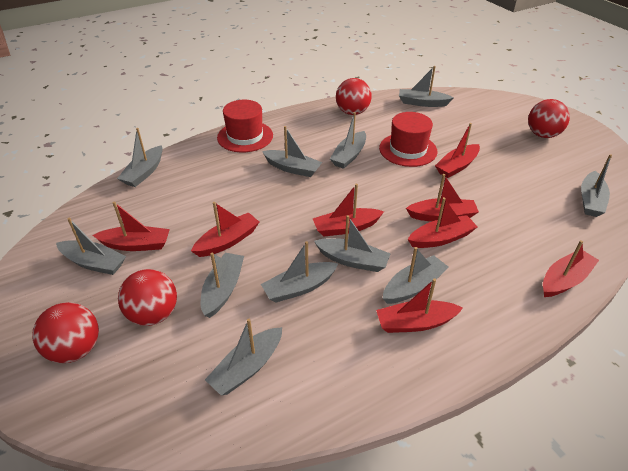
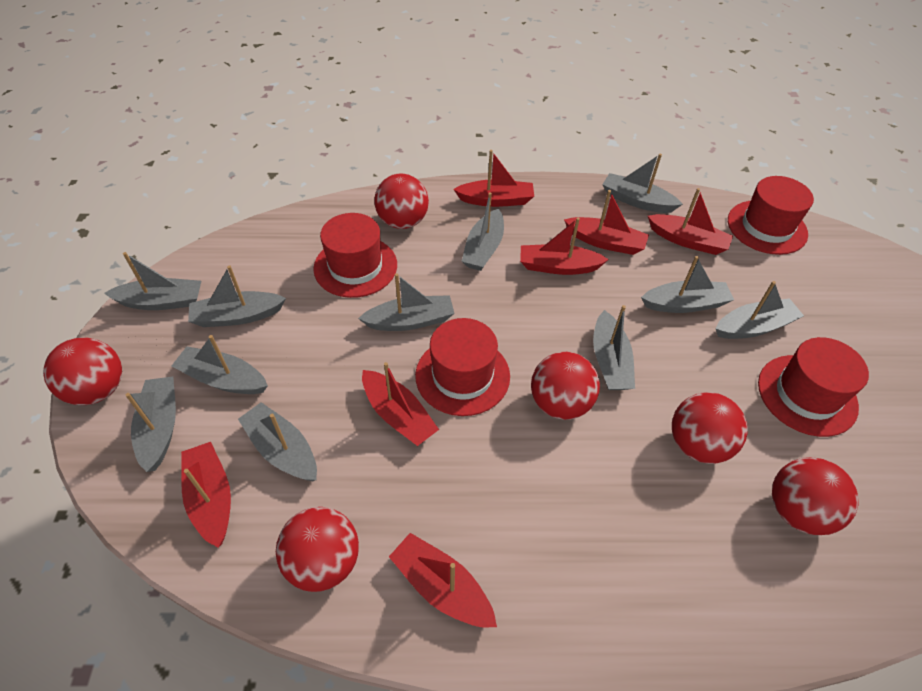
red ball: [32,302,99,363] [118,269,177,326] [336,78,372,115] [528,99,570,138] = 4 -> [43,337,122,405] [276,507,359,592] [374,174,429,229] [531,352,600,420] [672,392,748,464] [772,457,859,535] = 6
red boat: [93,202,170,251] [191,202,259,257] [313,184,384,237] [376,278,463,333] [406,174,479,222] [408,197,478,248] [435,123,480,178] [543,240,599,297] = 8 -> [181,442,231,548] [362,362,439,446] [389,533,497,628] [453,150,534,207] [520,218,609,275] [564,190,649,255] [648,188,733,255] = 7
red hat: [217,100,273,152] [379,112,437,167] = 2 -> [313,213,397,298] [415,318,510,416] [728,176,814,255] [758,337,869,437] = 4

